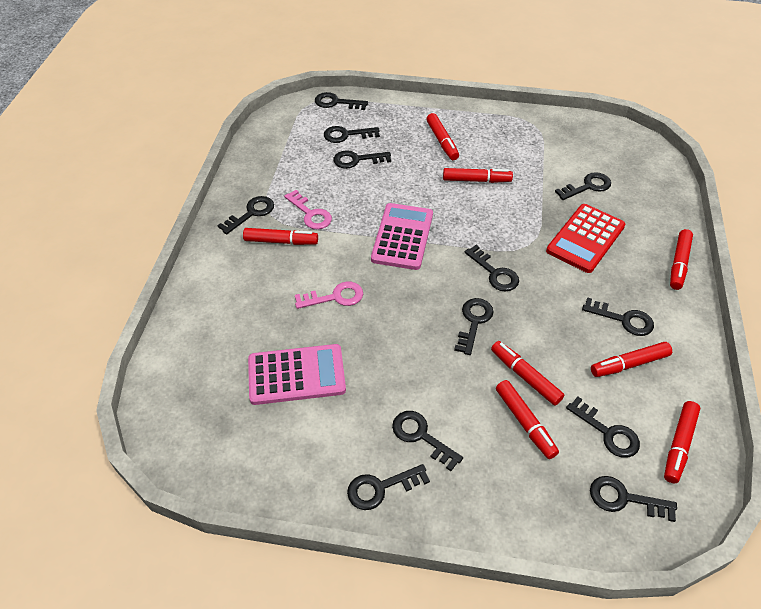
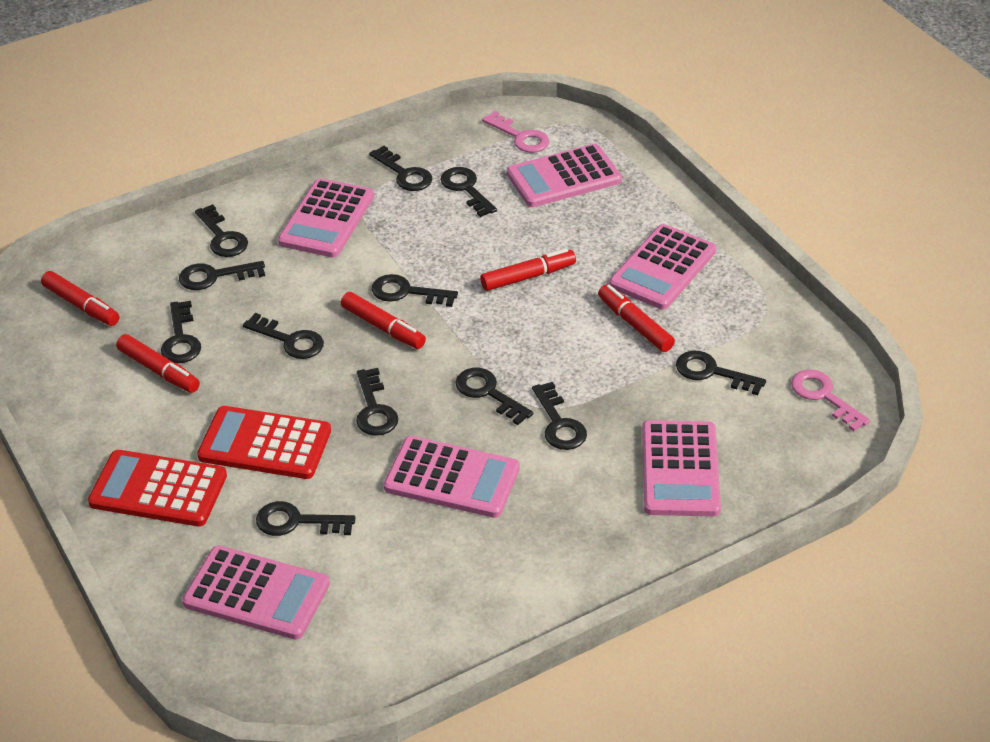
pink calculator: [248,344,346,405] [371,203,433,270] = 2 -> [182,546,330,639] [278,178,374,258] [384,436,520,518] [507,144,622,207] [609,224,716,310] [642,420,721,517] = 6
red calculator: [546,204,625,273] = 1 -> [88,450,227,526] [197,406,331,479] = 2
red marker: [243,228,318,245] [426,113,459,160] [443,168,513,183] [491,341,564,406] [496,380,559,459] [591,342,672,377] [664,401,701,483] [670,229,693,290] = 8 -> [41,271,120,326] [116,334,200,393] [341,292,426,349] [480,249,576,291] [598,285,675,352] = 5

